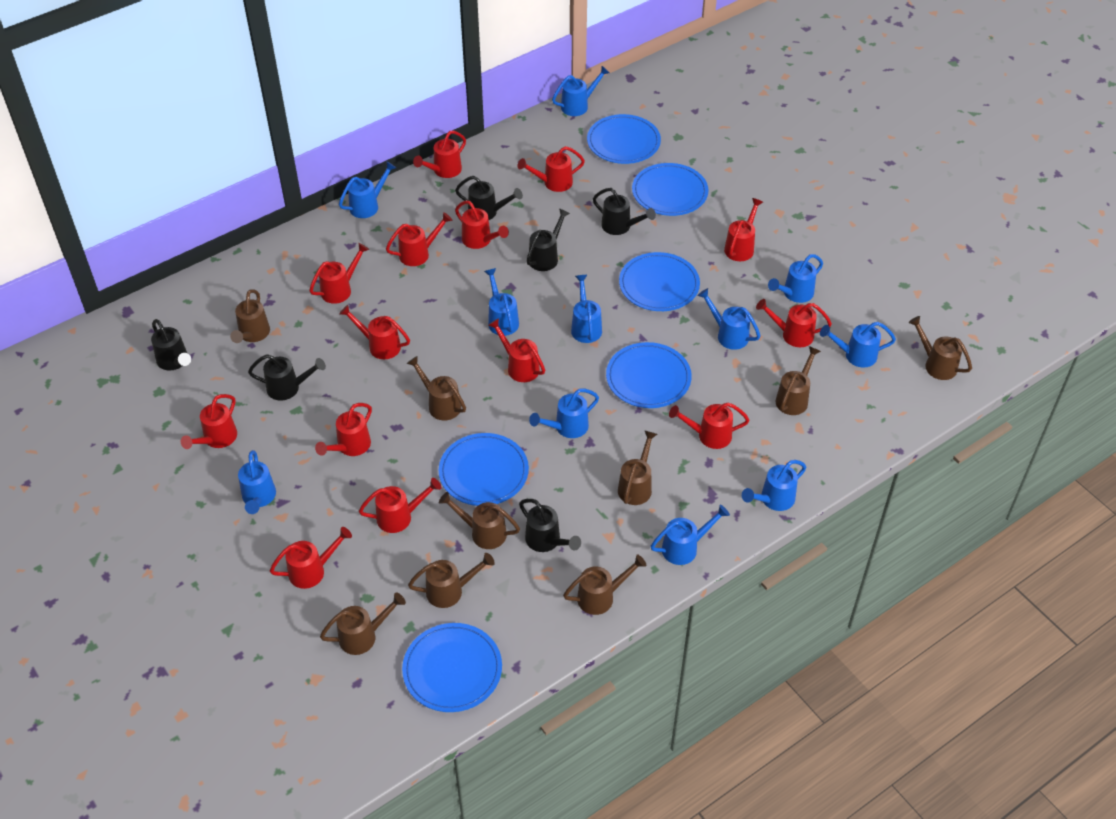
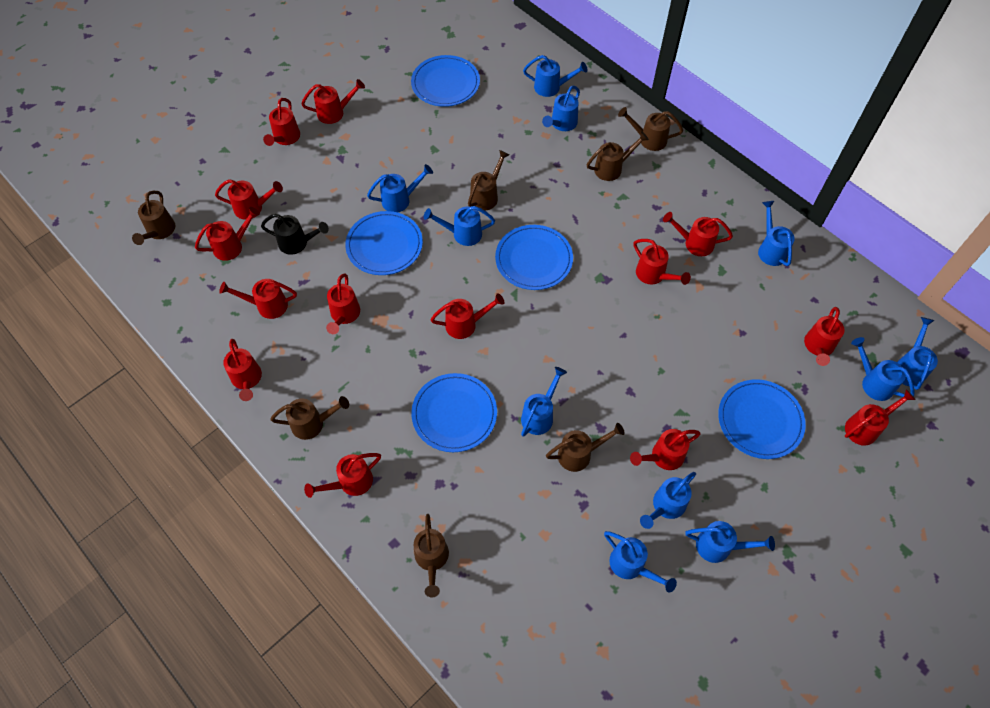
black watering can: [151,319,191,370] [248,354,326,401] [455,176,523,220] [519,499,581,552] [526,208,570,271] [593,188,656,235] = 6 -> [261,214,329,255] = 1
blue plate: [402,623,502,712] [439,433,529,506] [587,114,661,164] [606,342,692,408] [619,252,700,311] [632,163,708,216] = 6 -> [345,211,423,275] [411,55,480,107] [411,373,497,452] [495,225,573,290] [718,379,806,459] = 5
brown watering can: [230,289,270,343] [320,593,406,655] [407,356,466,421] [408,553,495,608] [439,492,520,549] [563,554,646,615] [618,430,657,505] [775,346,821,415] [908,316,972,380] = 9 -> [132,191,175,245] [270,396,349,440] [414,514,449,597] [468,150,509,211] [546,423,625,472] [587,131,649,181] [618,107,683,151] = 7

